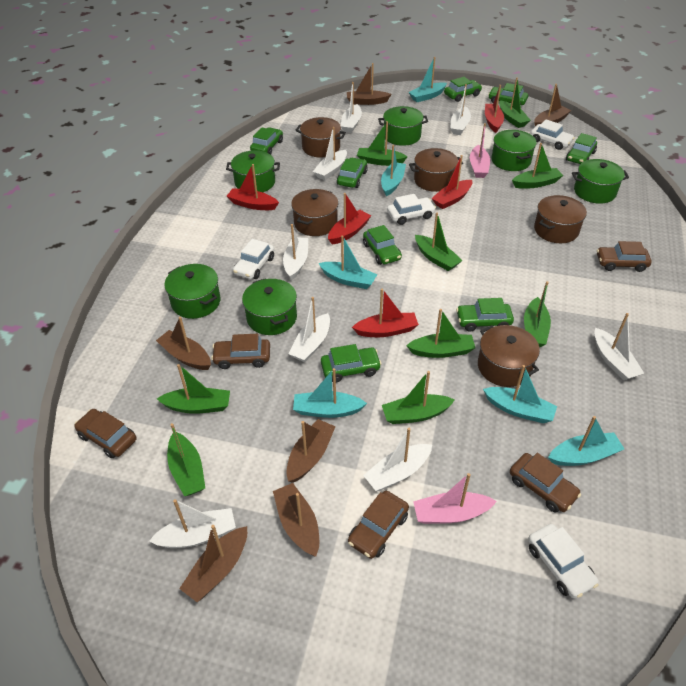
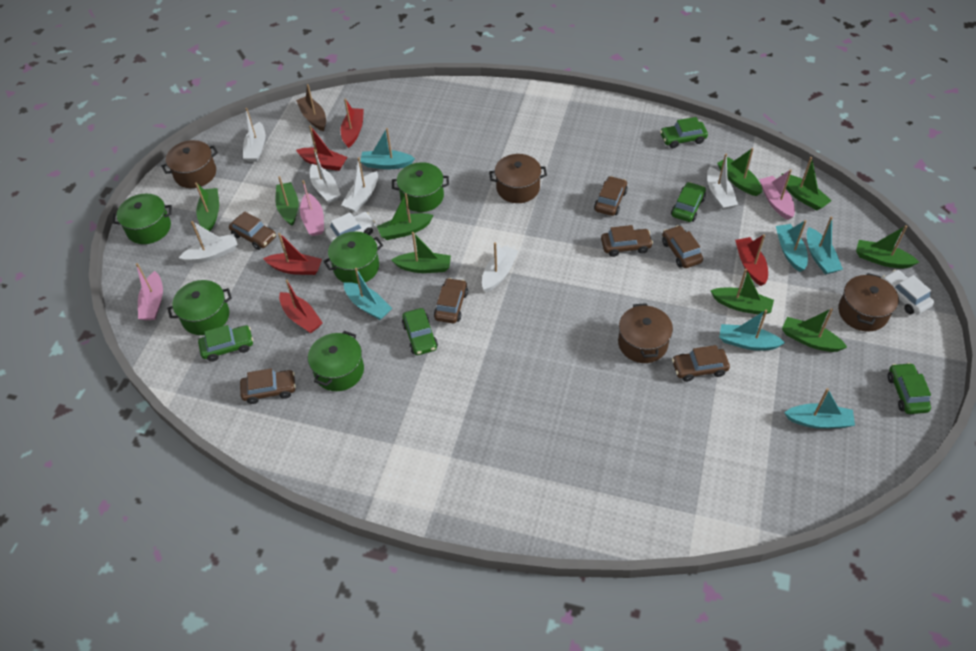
brown boat: [156,317,211,370] [179,525,247,602] [273,483,319,557] [286,419,336,483] [347,63,392,105] [534,84,571,126] = 6 -> [296,84,326,131] = 1
brown car: [74,409,136,458] [211,334,270,369] [348,491,409,559] [510,453,581,512] [597,241,652,272] = 5 -> [229,211,276,250] [240,368,296,404] [434,278,468,323] [594,176,628,216] [601,225,653,257] [662,225,703,268] [672,345,730,382] = 7
brown pot: [291,189,338,236] [296,117,346,157] [409,148,463,192] [478,325,540,387] [534,195,587,243] = 5 -> [162,140,218,188] [489,154,547,203] [618,303,673,363] [838,273,899,332] = 4
green car: [250,127,283,155] [321,344,382,383] [337,158,368,188] [363,225,402,265] [444,77,482,102] [456,298,514,332] [488,83,528,106] [566,133,597,164] = 8 -> [198,325,253,362] [402,308,438,355] [660,117,708,148] [671,182,706,222] [887,363,931,414] = 5
green pot: [164,264,221,319] [226,150,280,192] [242,278,297,335] [378,106,428,146] [492,130,537,171] [572,159,629,204] = 6 -> [112,194,172,244] [167,280,232,335] [308,331,364,391] [323,232,383,284] [392,162,449,212] = 5
pink boat: [413,473,497,524] [470,123,490,178] = 2 -> [136,263,163,320] [300,180,324,236] [759,169,795,220] = 3
white boat: [149,499,236,548] [283,224,308,280] [288,297,330,362] [313,127,347,180] [341,82,362,133] [363,428,432,491] [450,84,471,135] [594,313,644,380] = 8 -> [179,221,238,263] [243,108,266,162] [310,149,341,203] [341,157,378,212] [482,242,518,292] [707,154,738,210] = 6
white car: [233,239,274,279] [387,194,436,225] [528,524,599,599] [530,120,575,150] = 4 -> [325,212,375,242] [882,269,934,314] = 2

